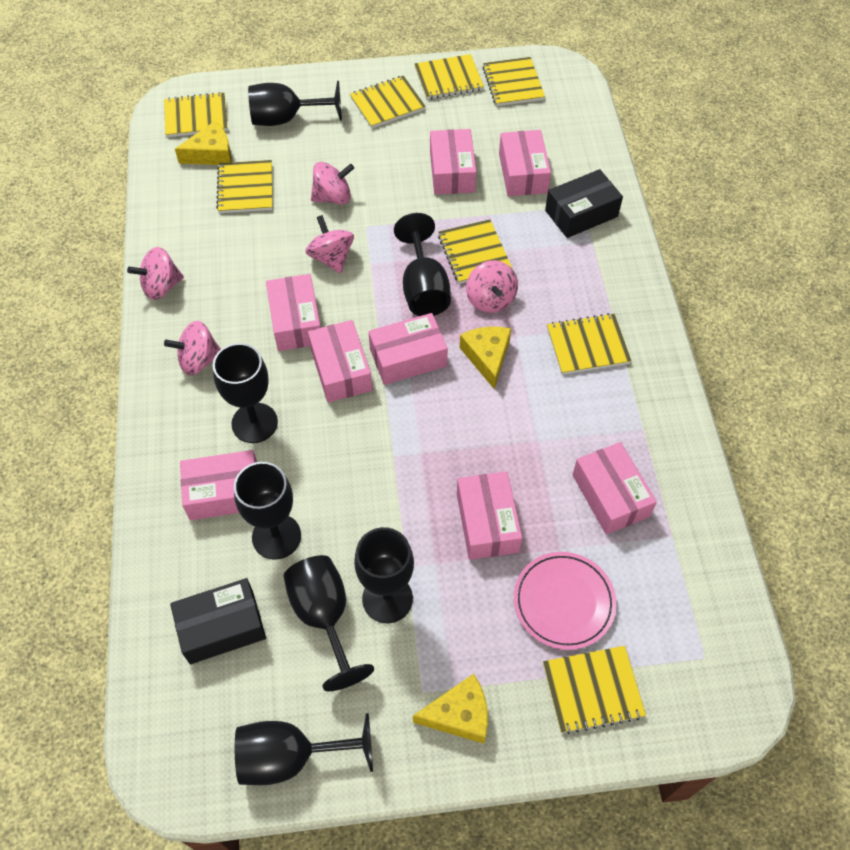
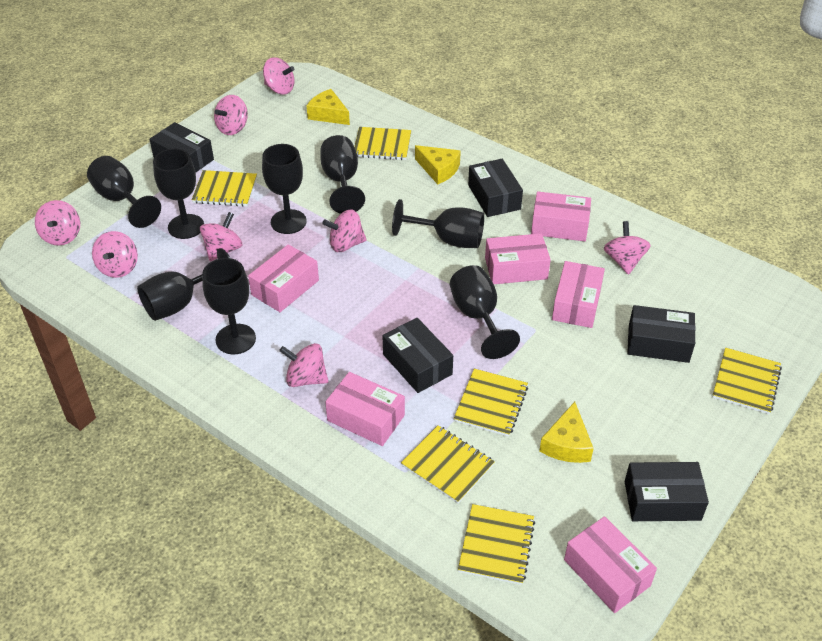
black box: [170,578,266,664] [545,169,623,238] = 2 -> [149,122,214,172] [383,318,453,393] [468,159,523,217] [625,462,709,521] [627,305,696,363] = 5
black goblet: [213,343,278,443] [234,462,301,560] [235,713,373,785] [248,81,342,126] [284,555,374,692] [354,527,414,623] [394,213,451,316] = 7 -> [87,156,161,228] [137,248,230,321] [153,148,204,239] [202,258,256,354] [262,144,306,234] [320,135,365,214] [392,199,484,248] [450,265,520,359] = 8
pink box: [180,450,257,520] [266,274,321,351] [308,320,372,403] [368,313,448,385] [430,129,476,194] [457,471,522,560] [499,130,551,196] [572,442,657,535] = 8 -> [248,244,319,312] [325,372,405,446] [485,233,551,284] [531,191,591,241] [552,261,605,328] [564,516,657,613] = 6
pink plate: [514,552,616,650] = 1 -> none = 0
pink spinning top: [127,247,184,300] [164,321,221,375] [305,215,354,273] [311,162,354,204] [466,260,518,313] = 5 -> [35,200,80,246] [92,231,138,278] [200,212,242,261] [214,95,248,135] [263,57,295,94] [279,343,328,387] [322,210,367,252] [604,221,651,275] = 8
yellow notebook: [164,92,228,137] [216,160,272,213] [350,76,426,128] [414,54,484,100] [438,219,512,284] [483,57,545,106] [543,646,646,734] [547,313,631,375] = 8 -> [192,170,257,207] [354,127,411,160] [401,426,495,503] [454,369,528,437] [458,504,535,585] [712,348,782,414] = 6

